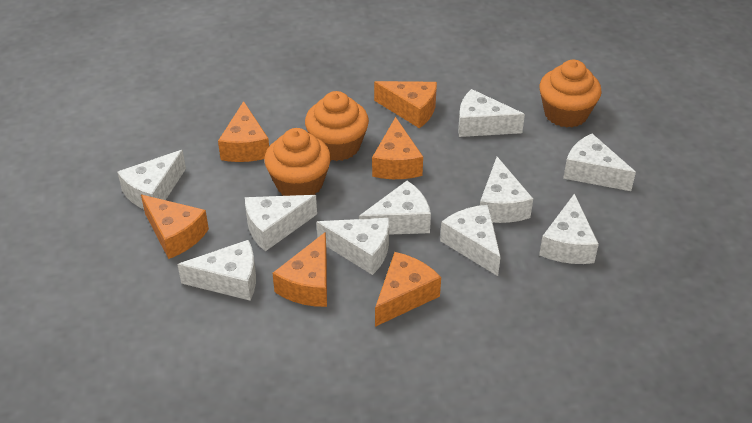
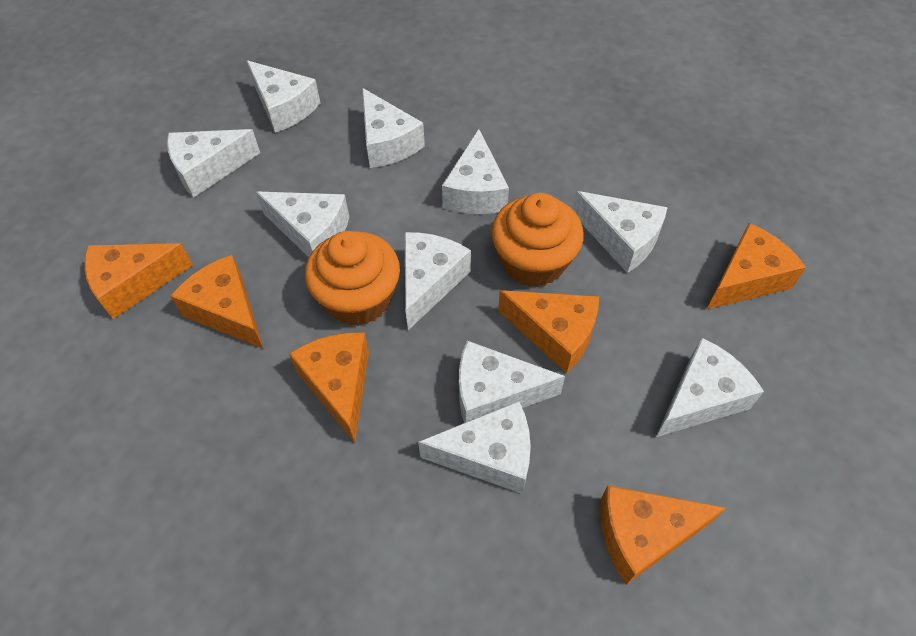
orange cupcake: [264,128,331,196] [305,91,369,161] [539,60,602,128] = 3 -> [305,231,400,326] [491,193,584,287] = 2

